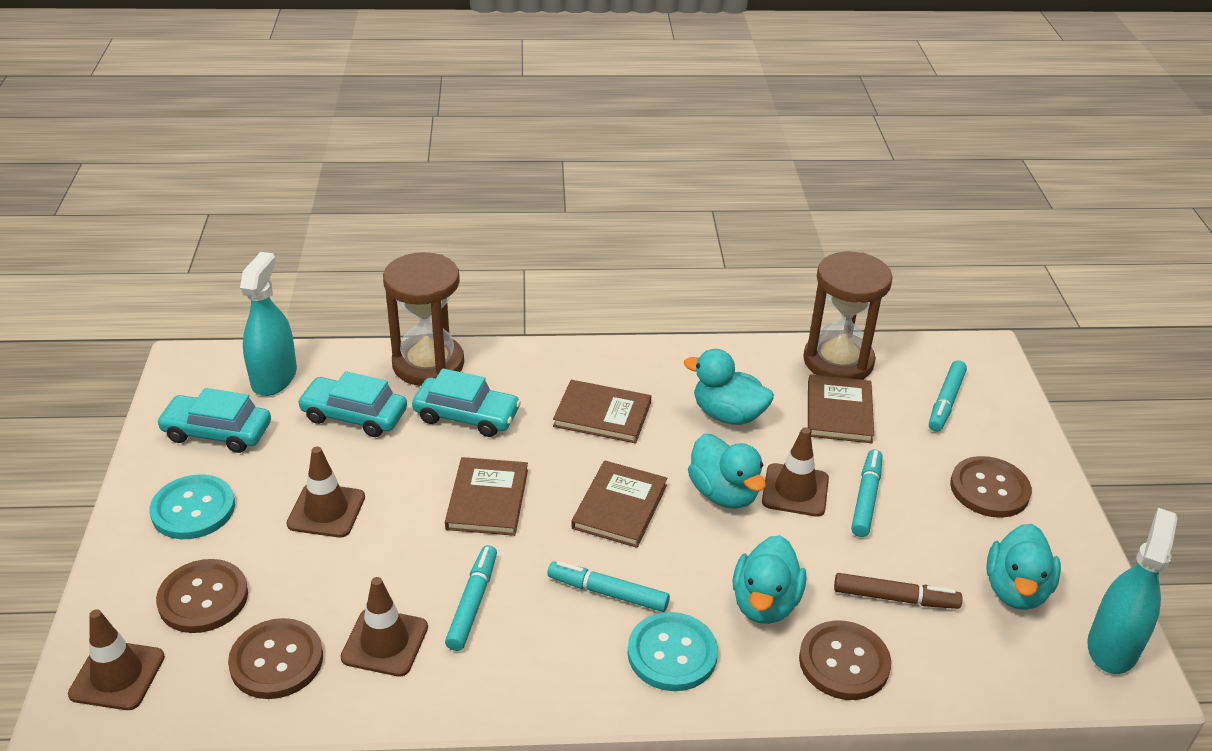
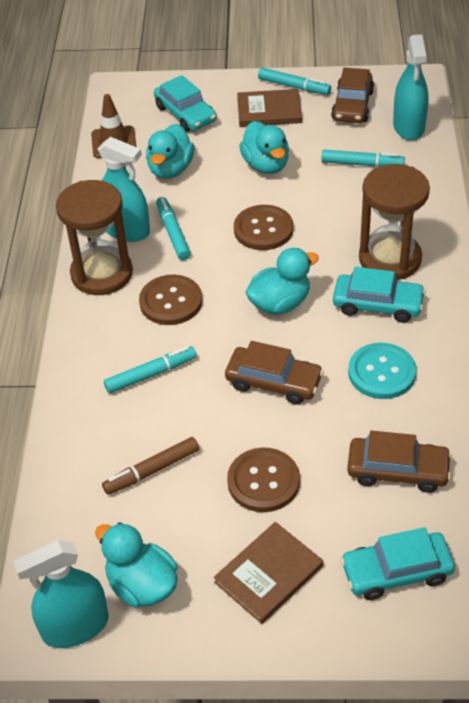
brown book: [445,457,528,536] [553,380,651,443] [571,460,668,548] [808,374,874,443] = 4 -> [214,522,323,624] [237,89,302,127] = 2
brown button: [156,559,248,633] [228,618,323,699] [799,620,891,700] [950,456,1032,518] = 4 -> [139,275,202,325] [227,448,300,512] [234,205,293,250] = 3
brown car: none = 0 -> [225,341,324,404] [331,67,374,123] [347,431,452,493] = 3
brown traffic cone: [68,609,165,710] [287,447,365,538] [340,577,428,677] [762,427,829,517] = 4 -> [91,94,137,158] = 1
turquoise button: [149,474,235,539] [628,612,718,691] = 2 -> [348,343,416,399] = 1
turquoise spray bottle: [240,252,297,396] [1087,508,1177,674] = 2 -> [13,540,109,648] [97,137,150,242] [393,35,429,140] = 3

